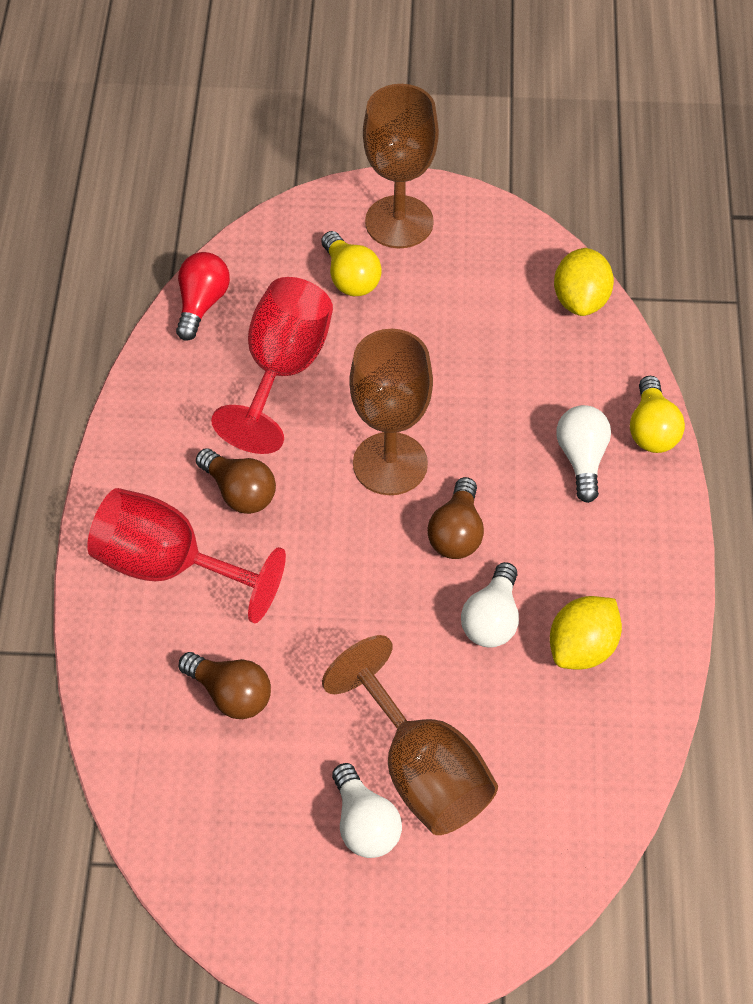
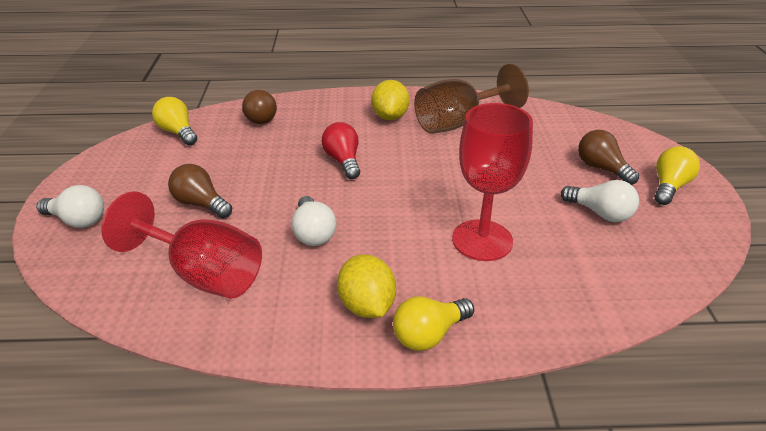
brown goblet: [322,635,498,835] [349,329,433,495] [363,84,439,248] = 3 -> [414,64,529,134] = 1
yellow light bulb: [321,231,382,296] [630,376,685,453] = 2 -> [152,97,197,145] [393,296,474,351] [655,146,700,205] = 3

